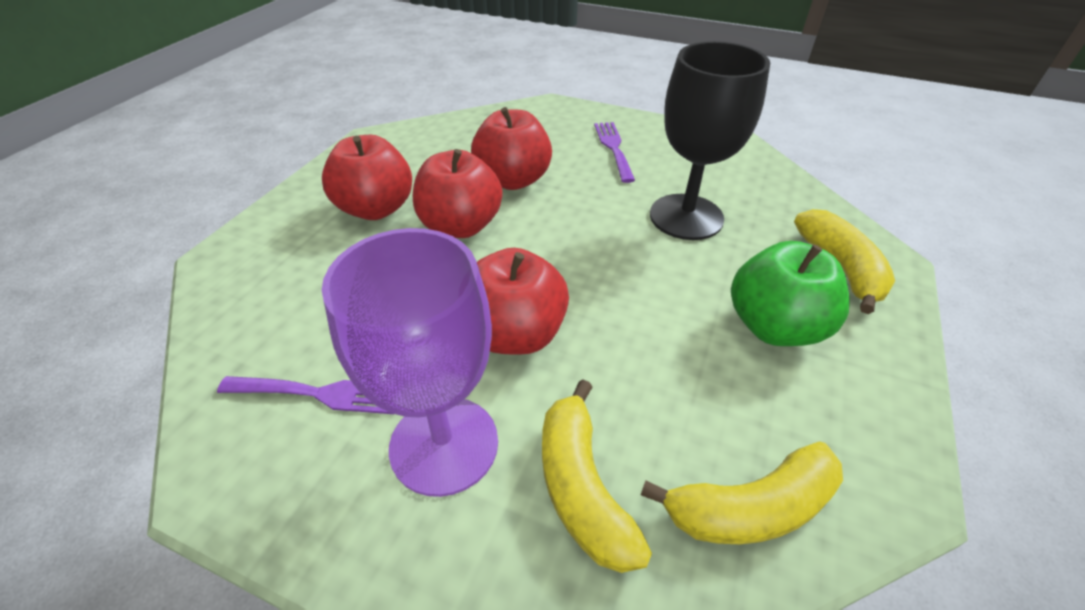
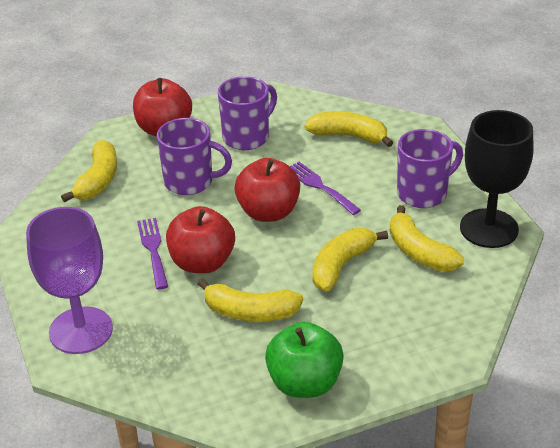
purple mug: none = 0 -> [157,118,232,195] [218,76,277,150] [397,129,463,208] = 3
red apple: [322,135,412,220] [413,149,503,238] [471,107,552,190] [477,248,569,355] = 4 -> [133,78,192,136] [166,206,235,273] [235,158,300,222] = 3
yellow banana: [542,379,652,573] [641,441,843,544] [794,209,895,314] = 3 -> [61,140,117,202] [198,278,303,322] [305,111,394,147] [312,228,388,291] [390,205,464,272] = 5

